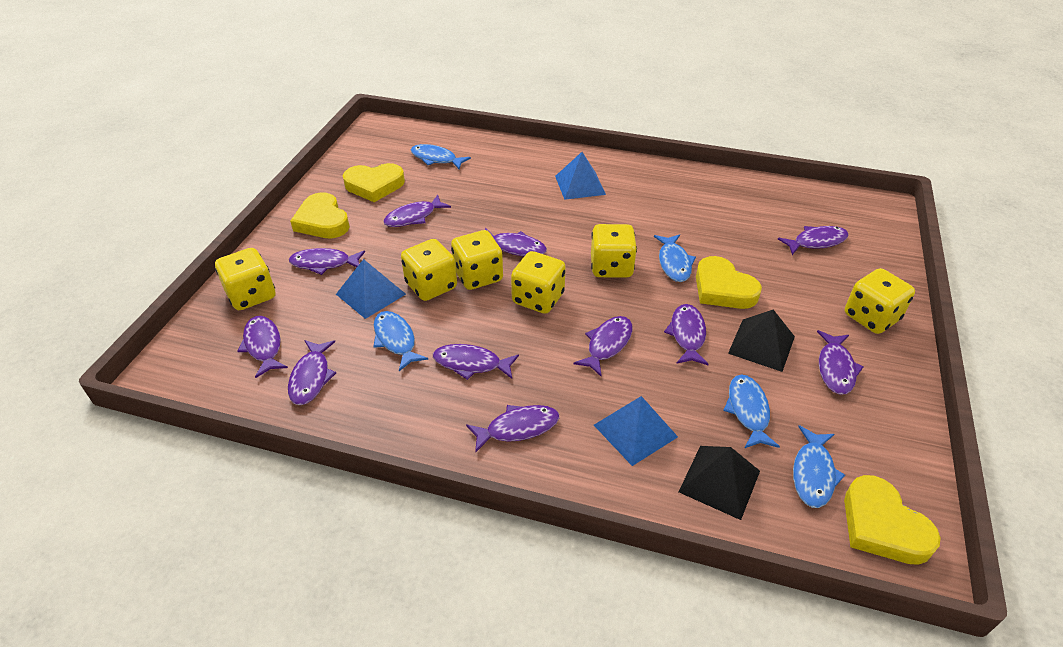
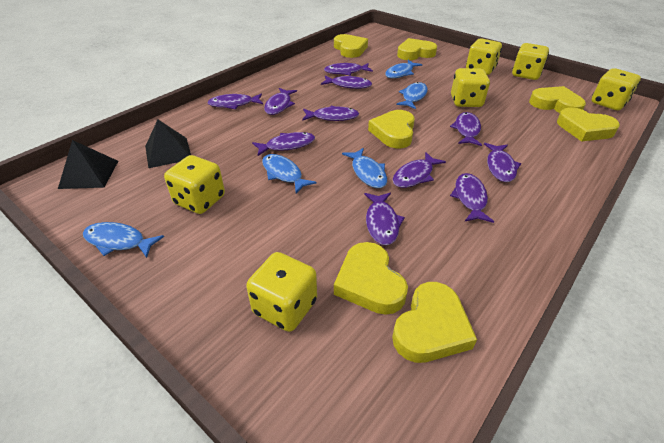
blue pyramid: [336,259,406,319] [555,152,606,200] [594,396,678,466] = 3 -> none = 0
yellow heart: [290,193,350,239] [343,163,405,202] [696,256,762,309] [844,475,941,565] = 4 -> [334,34,368,58] [334,242,408,315] [368,110,415,148] [392,282,477,363] [397,38,437,60] [529,86,586,113] [557,107,620,142] = 7

